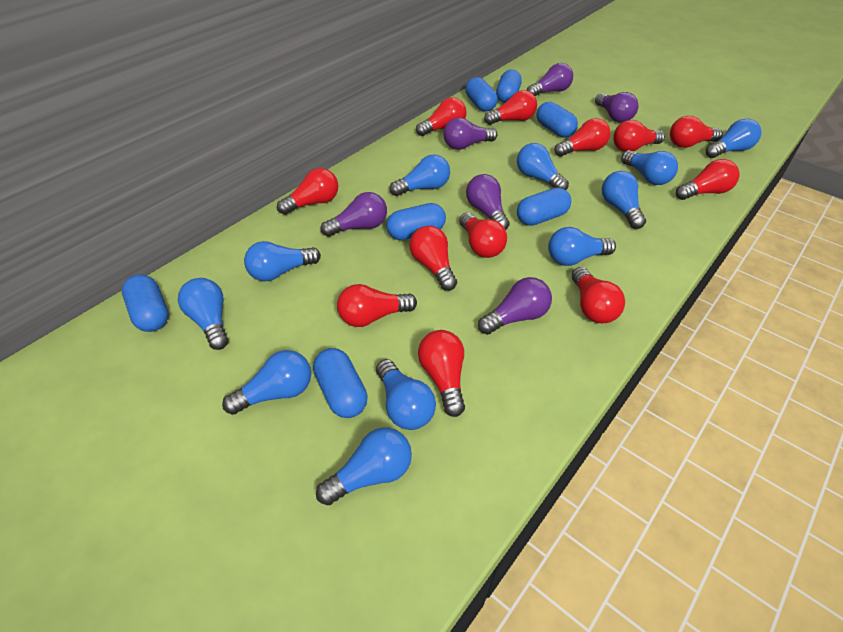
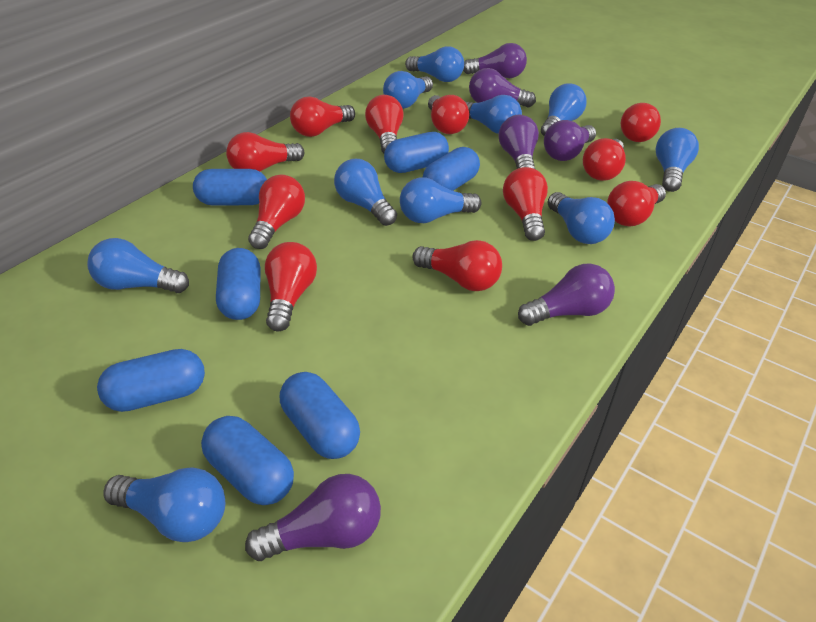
blue light bulb: [178,278,229,350] [222,350,311,415] [244,241,321,281] [316,427,412,505] [376,359,436,430] [390,155,450,196] [517,143,569,190] [548,227,616,266] [602,171,646,229] [621,150,678,185] [706,119,762,158] = 11 -> [87,238,189,293] [103,467,225,542] [334,159,397,226] [383,71,433,109] [400,178,482,223] [405,46,464,82] [466,95,522,134] [541,83,587,136] [548,192,615,244] [656,128,699,192] = 10
red light bulb: [277,168,338,215] [337,284,417,327] [409,226,457,291] [416,97,467,136] [418,330,465,417] [459,213,507,258] [484,90,537,125] [554,118,610,157] [572,267,625,323] [613,120,665,152] [670,116,723,148] [676,159,739,200] = 12 -> [226,132,304,172] [248,174,305,249] [265,242,317,331] [290,97,355,137] [365,95,404,153] [412,240,502,291] [428,95,469,134] [503,167,548,241] [583,138,626,181] [607,181,666,226] [621,103,661,142] = 11

